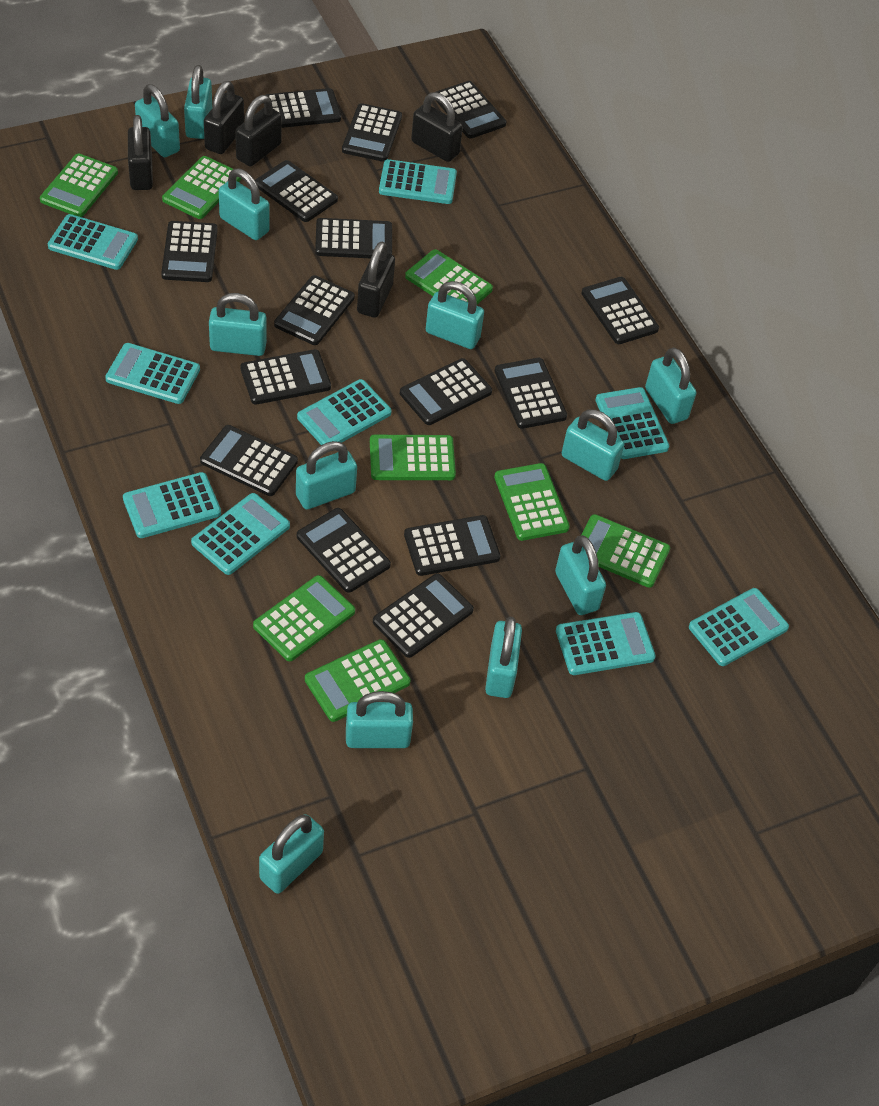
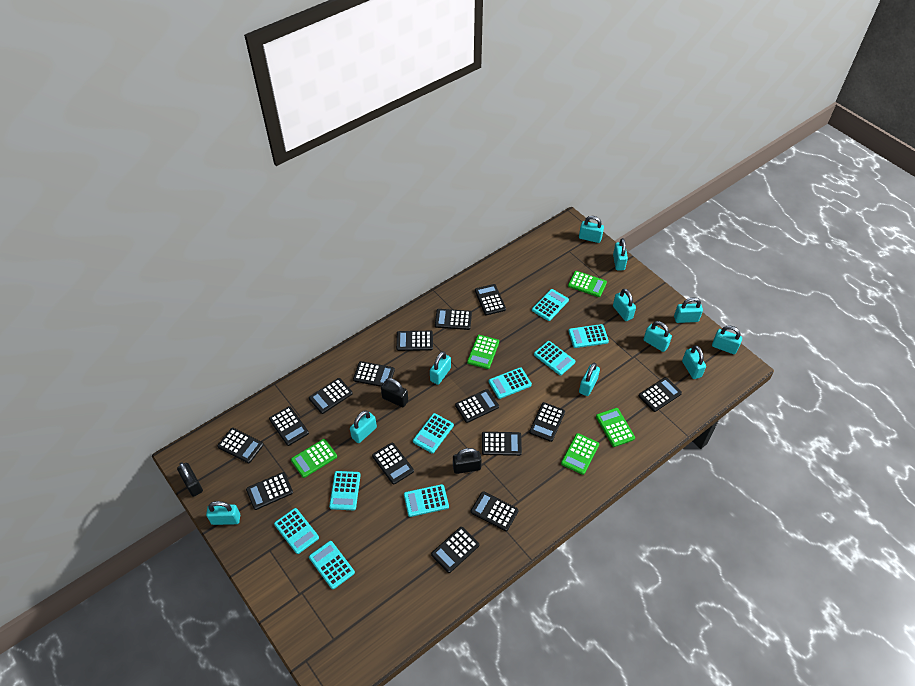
black padlock: [128,115,153,190] [204,81,244,154] [235,95,282,166] [357,241,395,318] [411,92,463,162] = 5 -> [177,462,203,497] [381,378,408,407] [453,448,482,474] = 3
green calculator: [40,153,118,217] [162,156,242,219] [253,575,355,661] [305,639,411,722] [370,435,456,480] [405,249,493,304] [494,463,570,541] [581,514,670,588] = 8 -> [291,439,337,478] [467,335,499,369] [561,433,599,475] [568,271,607,297] [596,408,635,447] = 5
turquoise padlock: [135,84,180,157] [184,65,212,139] [209,293,267,356] [219,169,270,240] [259,814,324,894] [296,441,357,509] [346,691,413,748] [426,281,484,349] [485,617,522,698] [555,535,606,615] [562,410,624,481] [645,347,696,424] = 12 -> [206,501,240,525] [350,410,377,443] [430,351,451,385] [579,216,604,243] [579,363,600,396] [613,238,628,270] [613,289,636,321] [643,321,672,352] [674,297,703,323] [682,345,706,379] [712,326,742,354] = 11

